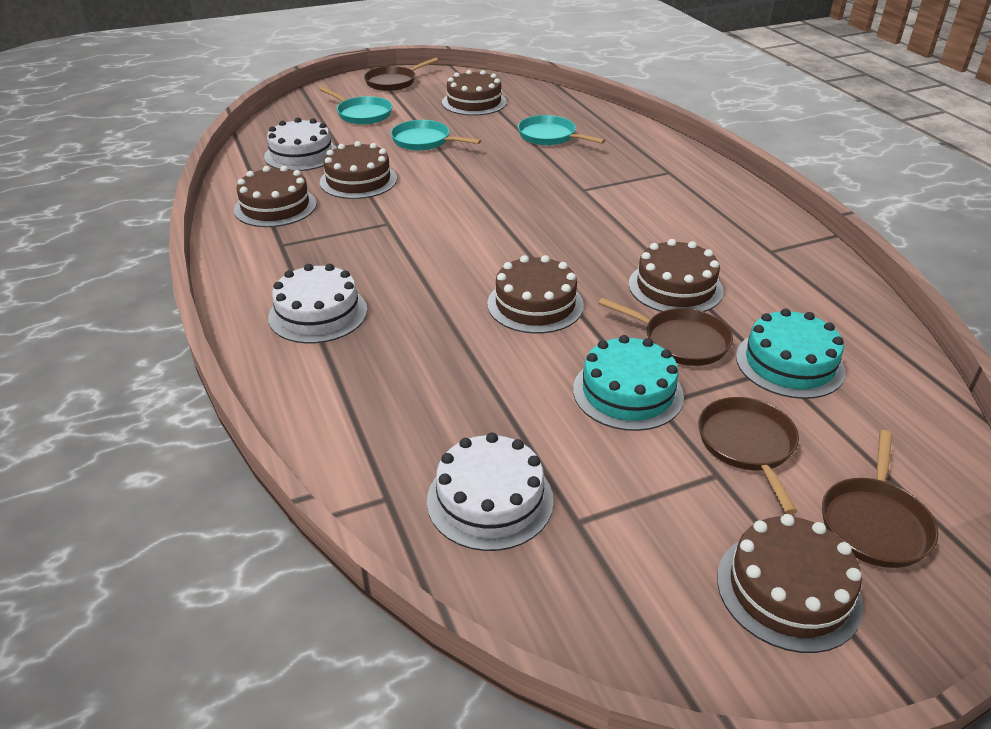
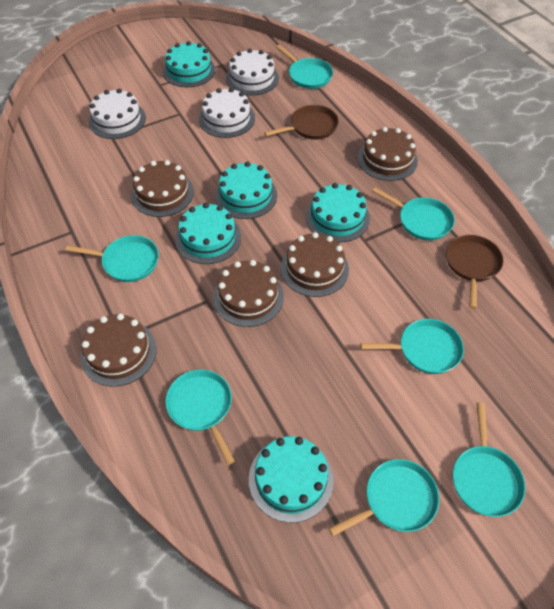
brown cake: [234,166,317,227] [320,141,397,199] [442,70,507,116] [488,255,584,334] [629,239,724,312] [717,514,864,653] = 6 -> [81,314,157,387] [131,160,194,217] [213,260,284,327] [281,232,349,297] [358,127,418,181] = 5
brown pan: [364,58,438,91] [598,298,733,366] [698,397,799,514] [822,430,939,568] = 4 -> [264,105,339,139] [446,235,504,309] = 2
turquoise cake: [573,335,684,431] [736,308,845,399] = 2 -> [163,41,216,87] [175,203,241,264] [215,162,277,219] [249,436,334,523] [306,183,370,242] = 5
turquoise pan: [320,87,392,125] [391,120,481,151] [518,115,605,145] = 3 -> [65,235,159,282] [166,369,235,465] [276,45,333,89] [329,459,439,536] [361,319,464,374] [372,188,455,241] [453,402,526,517] = 7

